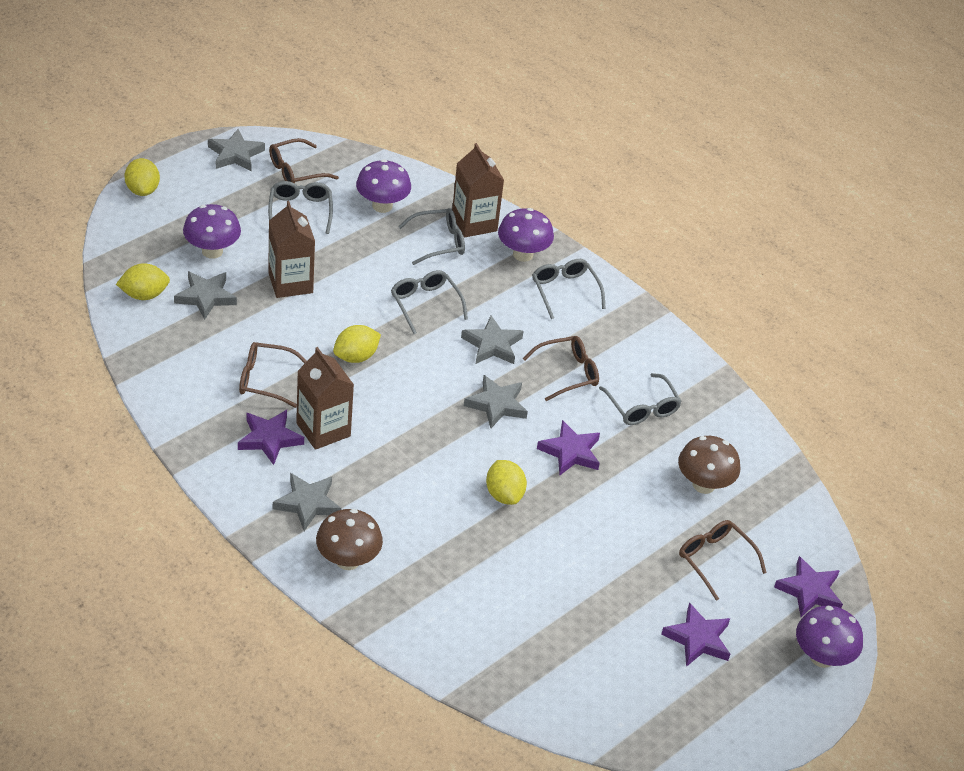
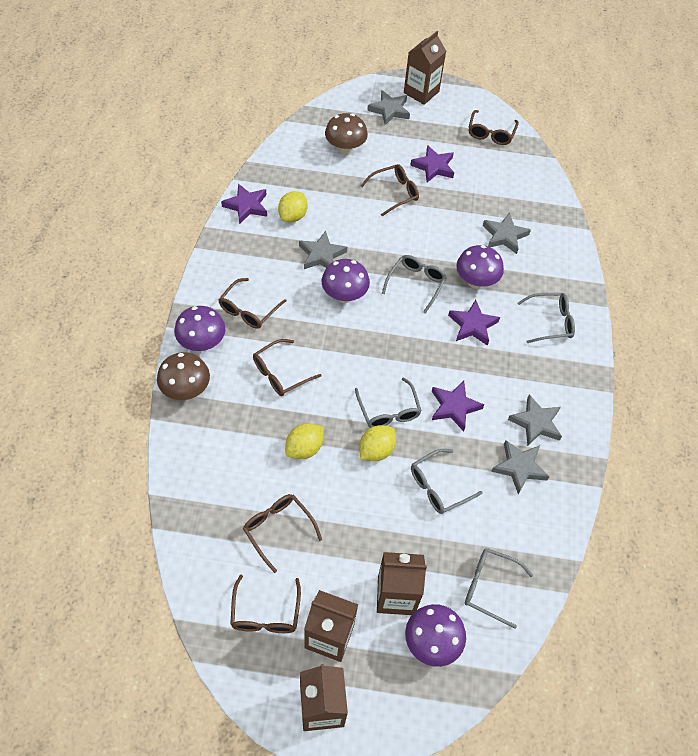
brown carton: [268,201,315,298] [296,347,354,450] [452,143,504,237] = 3 -> [300,664,348,731] [304,590,358,662] [377,552,427,615] [404,31,446,105] = 4
brown glasses: [239,342,307,408] [269,138,339,183] [523,336,599,401] [679,520,767,601] = 4 -> [218,278,286,329] [230,575,301,633] [243,494,322,573] [253,339,322,396] [361,164,419,216] [468,110,519,145] = 6
yellow lemon: [116,263,170,300] [124,158,160,196] [333,325,381,363] [486,460,527,505] = 4 -> [278,191,308,222] [285,423,324,459] [360,425,396,461] = 3

